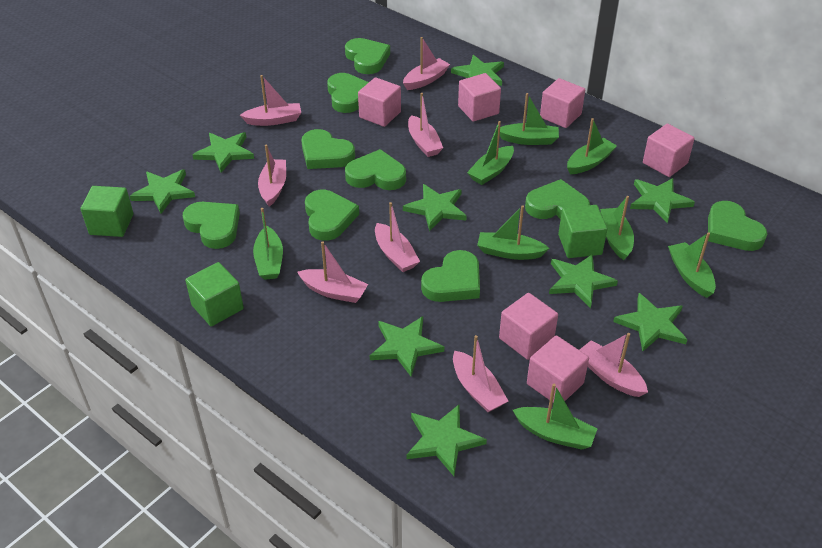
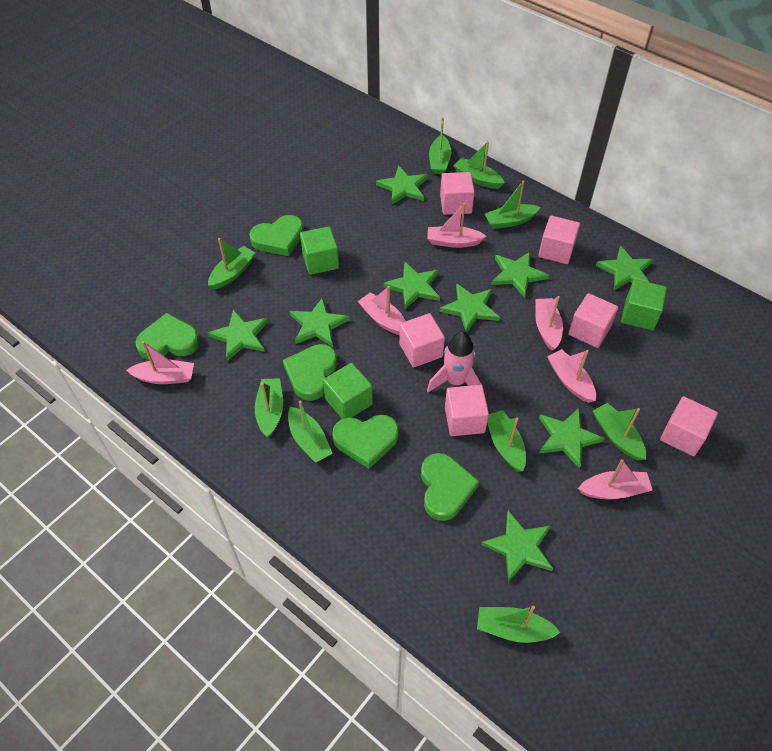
green boat: [253,208,283,280] [467,121,514,185] [477,205,549,260] [500,93,559,145] [513,384,597,450] [567,118,617,174] [600,196,634,260] [668,232,716,298] = 8 -> [208,238,256,289] [255,378,283,438] [288,401,333,463] [429,117,451,174] [454,141,505,189] [477,606,561,643] [485,180,541,229] [487,410,526,472] [593,403,646,460] = 9
green heart: [183,202,240,249] [301,129,355,169] [305,190,359,241] [327,73,369,113] [345,38,390,74] [345,149,406,190] [421,250,480,302] [525,179,590,219] [708,201,767,251] = 9 -> [135,313,200,360] [249,215,304,256] [283,344,337,401] [332,415,399,469] [421,453,479,521] = 5
pink boat: [240,75,301,126] [258,145,286,207] [297,241,368,303] [375,202,420,272] [403,37,450,90] [408,93,443,157] [453,335,508,412] [579,333,648,397] = 8 -> [126,341,194,384] [358,286,406,335] [427,203,486,248] [535,296,563,351] [547,349,596,403] [578,459,653,499] = 6
pink rocket: none = 0 -> [427,331,482,393] = 1

